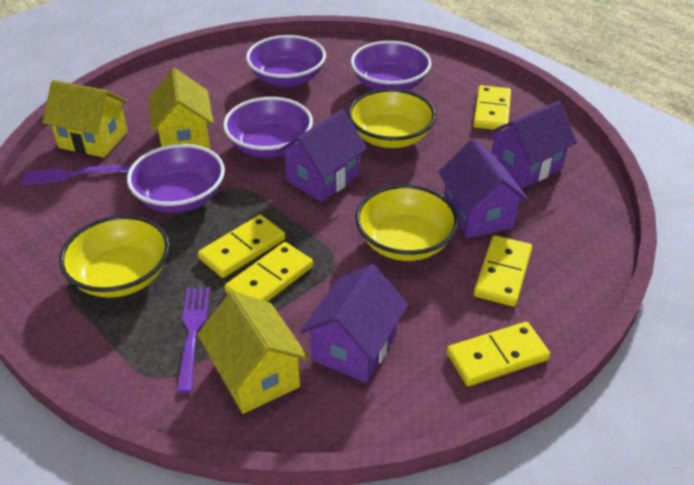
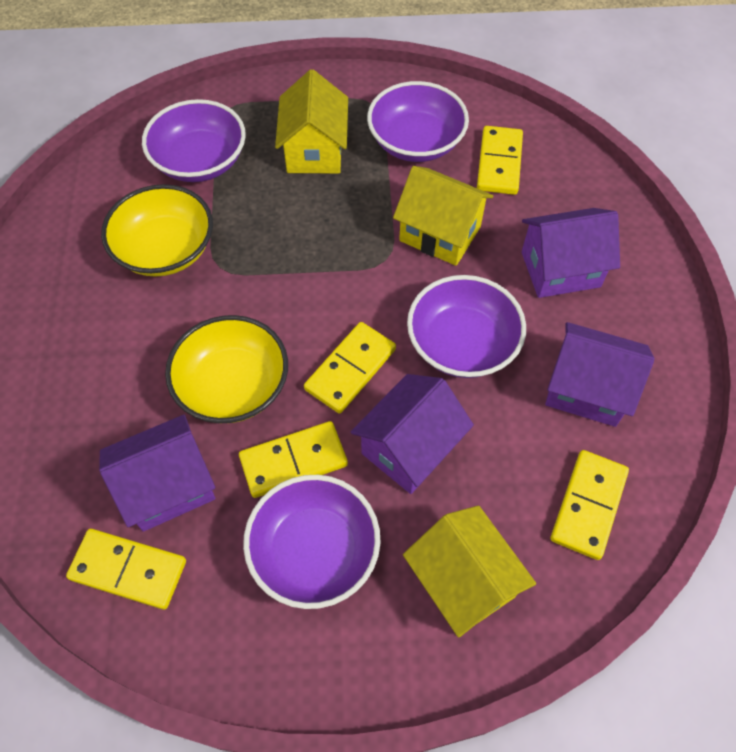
purple fork: [22,165,132,185] [176,287,210,393] = 2 -> none = 0
yellow bowl: [59,215,170,298] [348,89,436,148] [355,185,459,261] = 3 -> [101,184,213,277] [165,315,288,423] = 2

